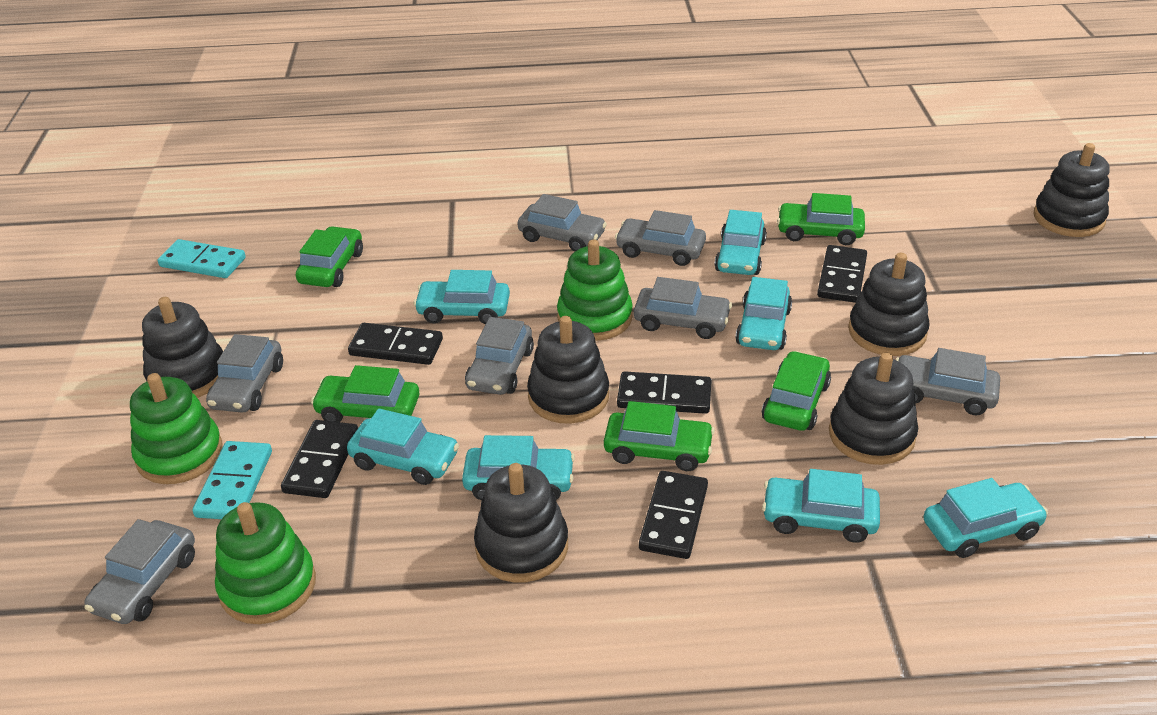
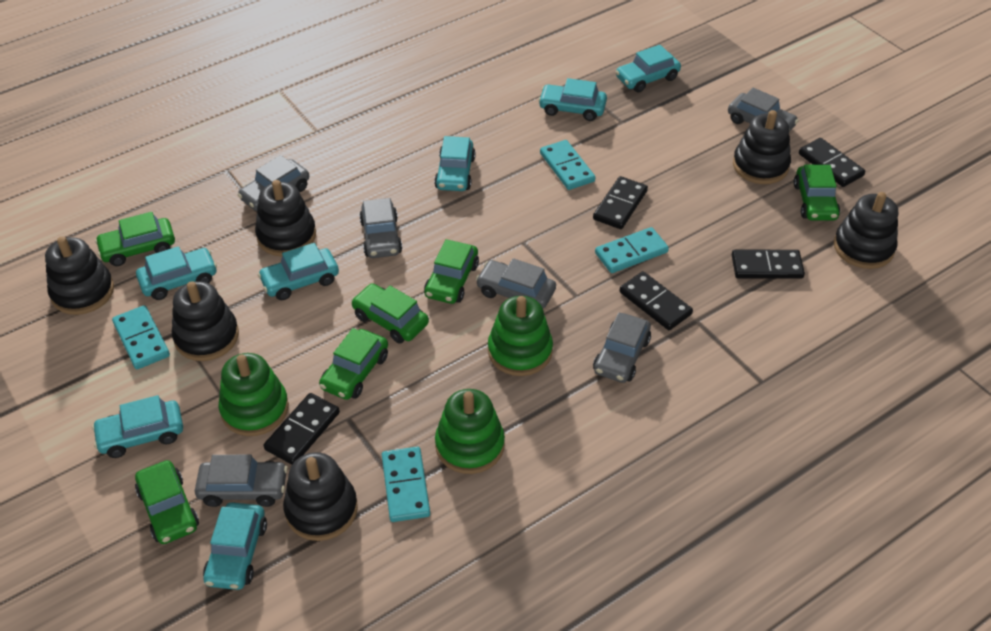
green car: [296,226,363,287] [311,365,419,422] [604,401,715,471] [762,351,831,431] [777,193,865,245] = 5 -> [95,212,175,266] [135,460,199,544] [319,328,388,400] [351,283,429,344] [424,239,479,304] [794,165,840,221] = 6
grey car: [84,519,195,624] [206,334,283,413] [465,317,534,395] [517,194,607,252] [615,210,706,266] [634,277,732,339] [896,348,1000,415] = 7 -> [195,455,288,507] [238,155,309,211] [359,198,402,258] [476,258,556,308] [593,312,651,383] [728,88,798,132] = 6
turquoise domino: [158,239,246,278] [193,441,272,519] = 2 -> [112,305,170,369] [382,447,430,522] [540,140,595,190] [595,227,669,273] = 4

